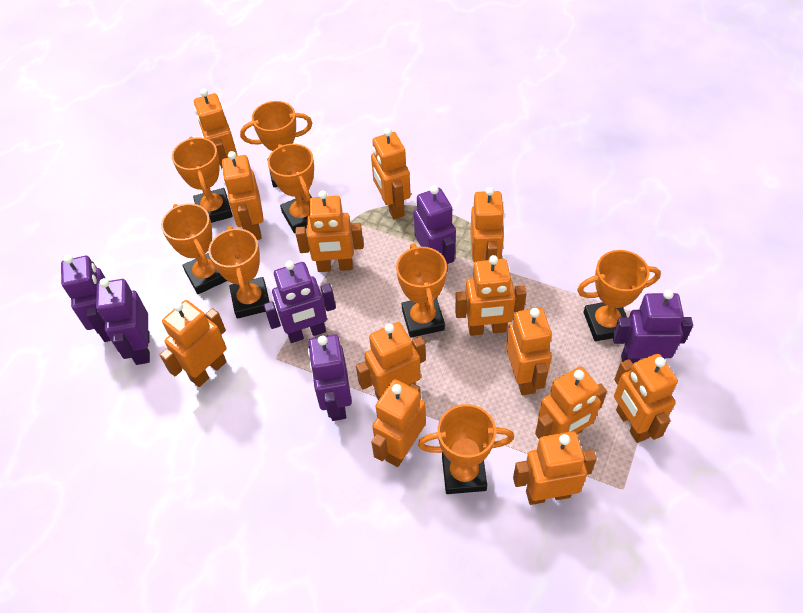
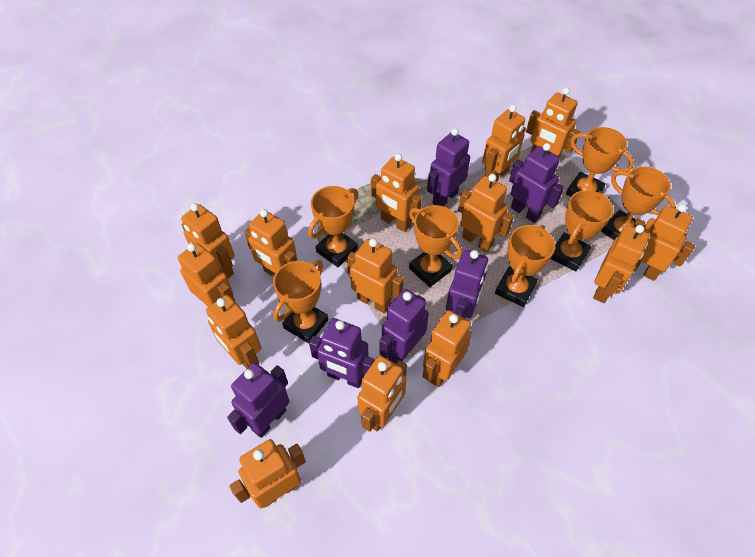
orange robot: [160,300,227,387] [194,89,237,169] [222,151,264,240] [296,190,364,272] [356,322,426,400] [371,128,411,219] [371,379,426,467] [455,255,527,336] [470,187,505,262] [506,307,552,395] [513,431,597,505] [535,366,607,439] [614,354,678,443] = 13 -> [178,243,235,307] [181,203,235,279] [206,295,261,369] [230,439,306,508] [244,209,297,276] [347,239,404,313] [357,356,407,432] [371,154,422,232] [422,310,471,387] [458,174,514,252] [482,105,526,181] [526,88,580,158] [593,225,649,303] [632,204,695,281] = 14
orange trophy: [161,204,227,294] [172,137,233,223] [208,226,270,319] [240,101,312,187] [268,144,314,233] [396,243,447,338] [418,404,514,494] [577,250,661,341] = 8 -> [273,260,328,343] [308,186,358,267] [409,205,462,287] [495,225,555,307] [551,190,613,272] [566,127,634,197] [601,167,676,240] = 7

